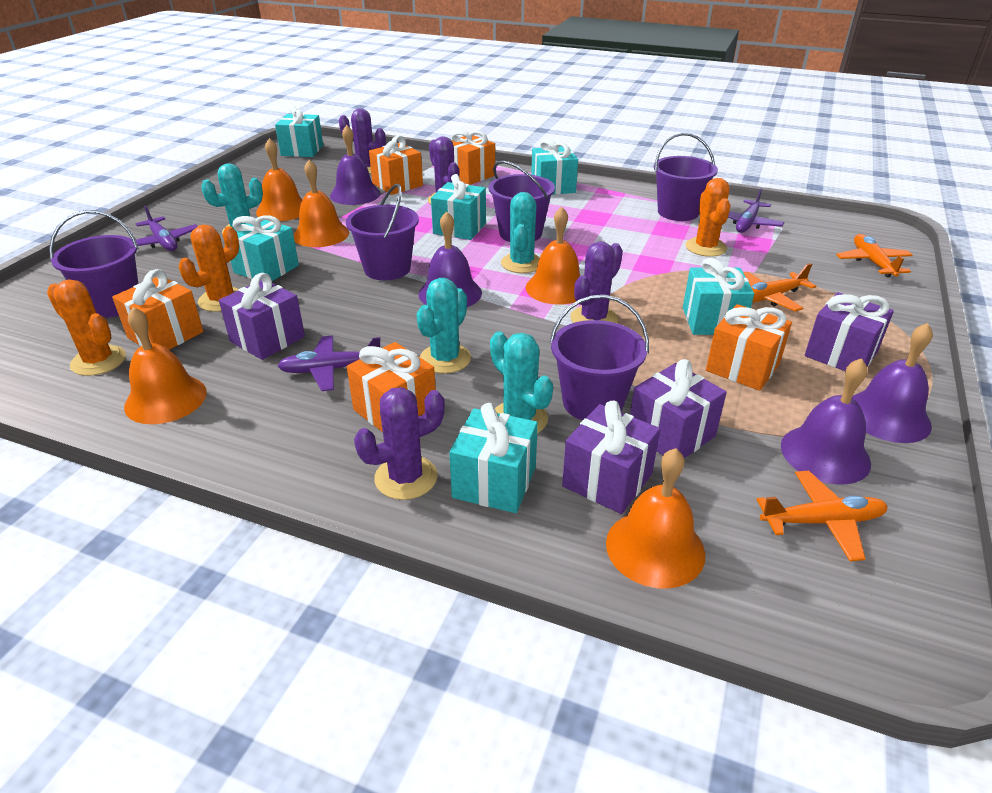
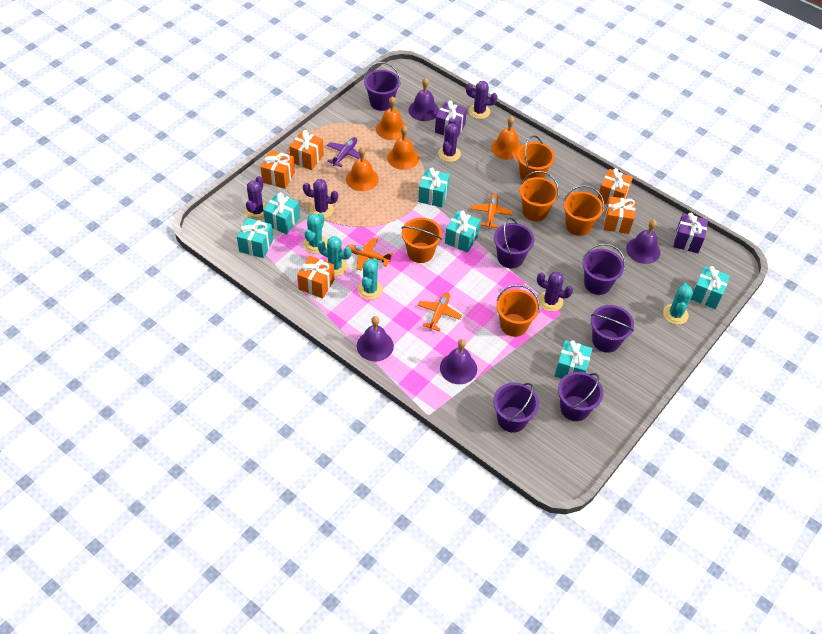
orange bell: [124,307,207,424] [256,138,302,221] [293,160,349,247] [526,207,580,305] [606,448,705,589] = 5 -> [346,147,379,191] [376,96,407,140] [387,126,419,170] [491,116,522,160] = 4
orange bucket: none = 0 -> [402,218,442,263] [496,284,540,337] [517,135,555,181] [519,171,559,221] [563,185,604,236] = 5
orange cactus: [47,280,126,376] [179,225,239,312] [685,178,730,257] = 3 -> none = 0
purple bucket: [49,210,139,318] [346,184,419,281] [489,161,555,242] [550,295,649,420] [654,133,718,221] = 5 -> [364,62,401,111] [493,382,539,433] [494,218,535,268] [558,372,604,421] [582,244,625,295] [591,305,634,353] = 6
purple cactus: [339,108,386,174] [354,387,445,500] [428,137,459,204] [570,241,623,323] = 4 -> [245,176,266,220] [303,179,338,218] [438,120,461,162] [466,81,498,119] [537,272,573,312] = 5
purple gift: [219,273,305,360] [562,401,660,514] [630,359,727,458] [805,292,894,371] = 4 -> [435,101,467,138] [673,213,708,253] = 2
purple plane: [136,205,198,251] [278,336,380,391] [728,188,785,233] = 3 -> [327,137,360,167] = 1

